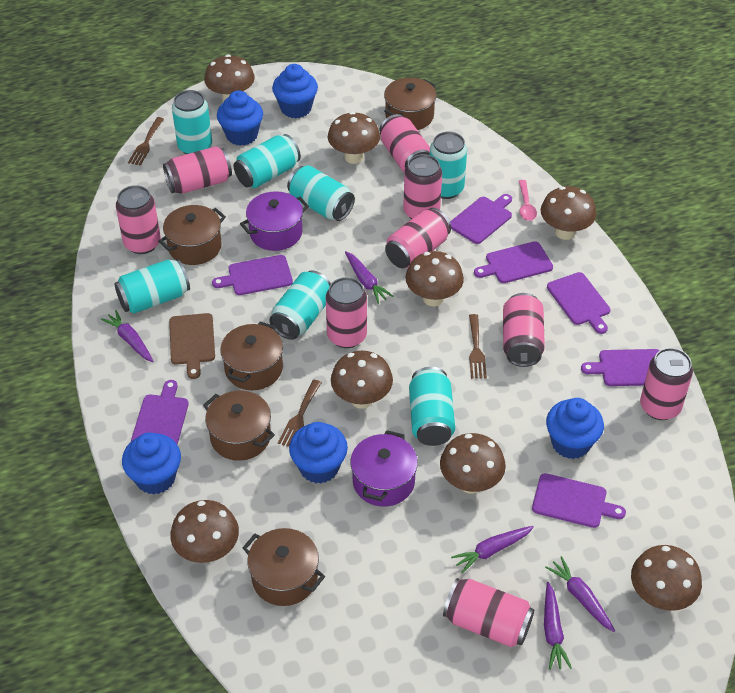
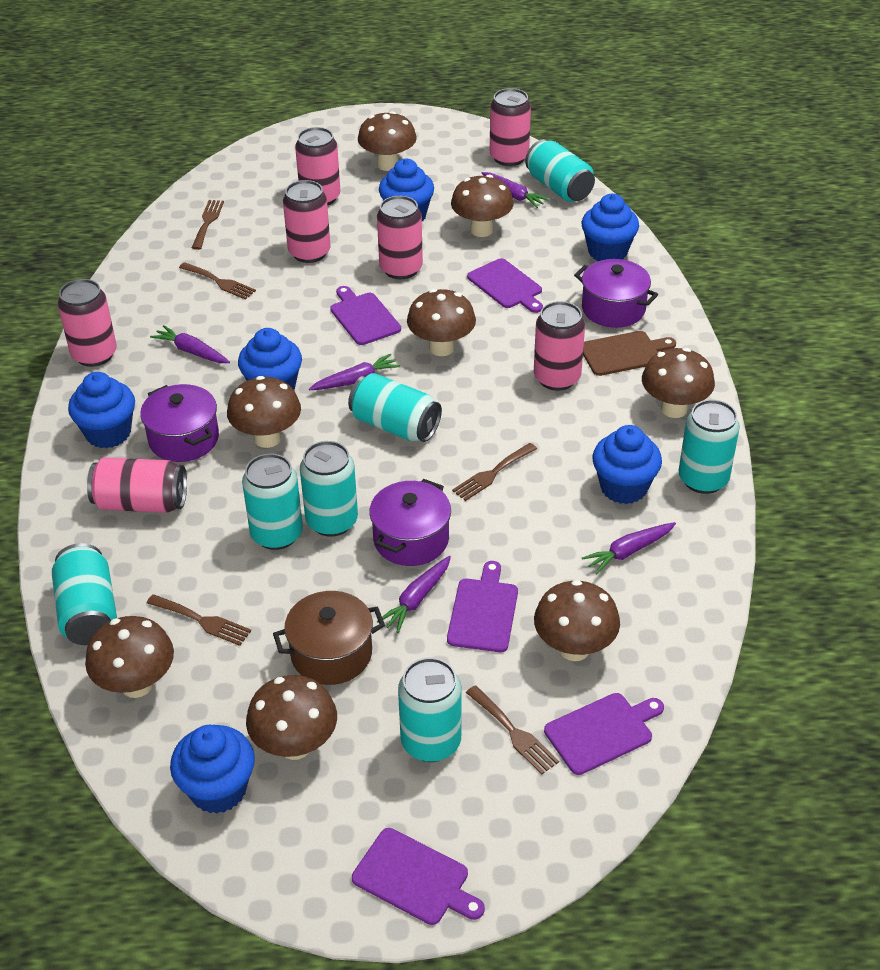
blue cupcake: [122,433,181,495] [217,90,263,146] [272,64,318,118] [289,422,348,484] [546,398,604,459] = 5 -> [68,372,135,448] [170,725,255,814] [238,328,302,390] [379,159,434,221] [582,194,639,261] [592,425,662,504] = 6
brown fork: [128,117,164,166] [278,380,322,447] [469,314,487,379] = 3 -> [147,594,251,646] [179,262,256,300] [192,200,224,250] [452,443,537,501] [466,685,559,775] = 5
brown pot: [158,205,226,265] [203,391,275,461] [220,322,283,390] [243,528,325,606] [384,78,436,130] = 5 -> [273,591,385,685] = 1
pink can: [116,185,161,254] [163,146,232,194] [326,277,367,348] [379,114,430,172] [385,208,451,268] [403,154,442,219] [443,578,534,647] [503,293,545,367] [640,348,693,420] = 9 -> [58,279,117,367] [87,457,187,513] [283,180,331,263] [295,127,340,206] [377,196,423,279] [490,88,531,166] [534,301,585,391] = 7
pink spoon: [519,180,537,221] = 1 -> none = 0
purple cutting board: [131,380,189,445] [212,255,293,295] [450,194,512,244] [474,241,553,283] [532,473,626,528] [547,272,610,334] [581,349,660,386] = 7 -> [330,286,401,345] [352,828,485,925] [447,561,518,652] [467,258,543,313] [544,693,664,775] = 5
purple pot: [240,191,309,251] [350,430,418,507] = 2 -> [140,384,219,462] [369,479,451,566] [574,259,658,328] = 3

